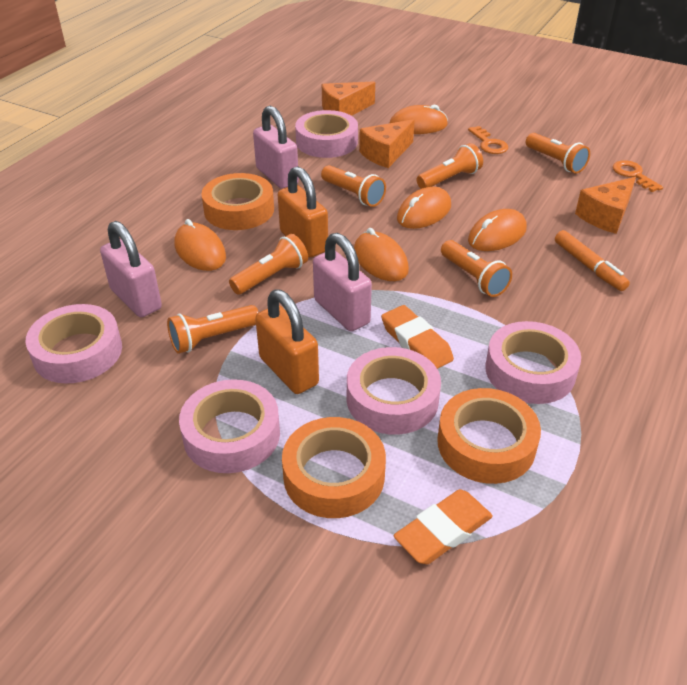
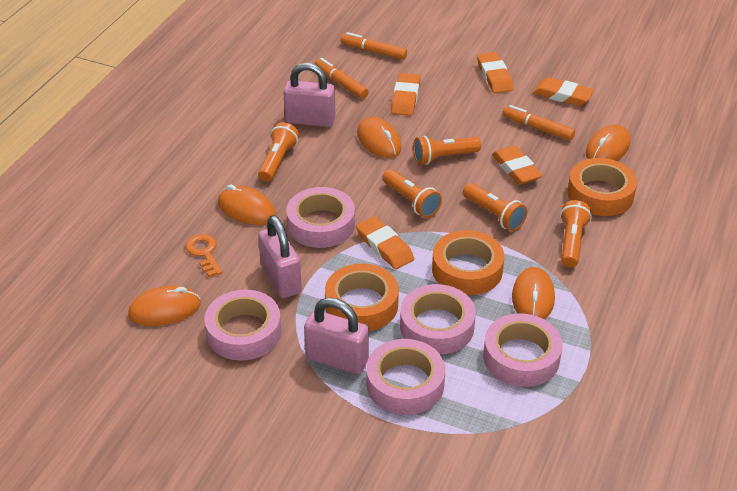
orange cheese: [322,82,375,116] [359,119,415,168] [575,177,636,234] = 3 -> none = 0
orange eraser: [381,305,454,369] [394,489,493,564] = 2 -> [356,216,414,269] [391,73,420,116] [477,52,513,93] [492,145,542,185] [533,77,594,106] = 5
orange flashlight: [167,305,259,354] [229,234,308,294] [321,165,386,207] [417,143,483,189] [441,240,512,297] [526,133,590,174] = 6 -> [258,122,299,182] [383,169,442,218] [413,136,481,165] [463,183,527,231] [560,200,592,267] = 5
orange key: [468,126,508,154] [613,160,663,192] = 2 -> [185,234,223,277] = 1
orange marker: [555,230,630,291] = 1 -> [315,58,369,99] [340,32,407,60] [502,105,575,140] = 3
orange padlock: [255,290,319,394] [278,166,328,257] = 2 -> none = 0

